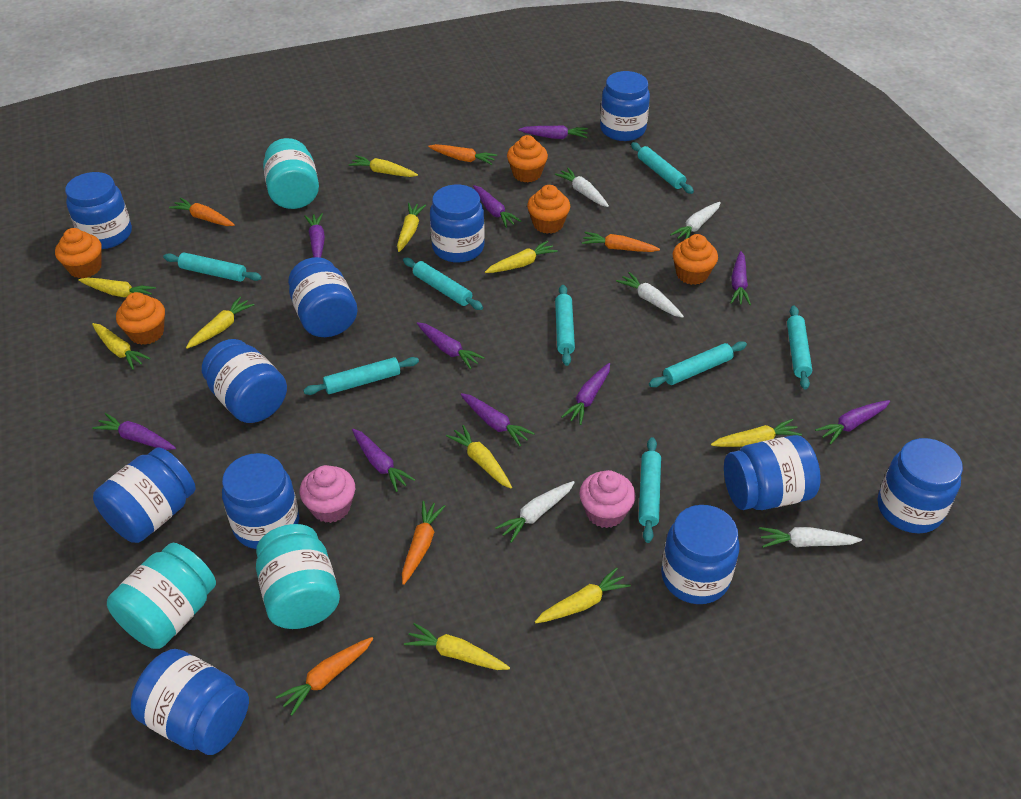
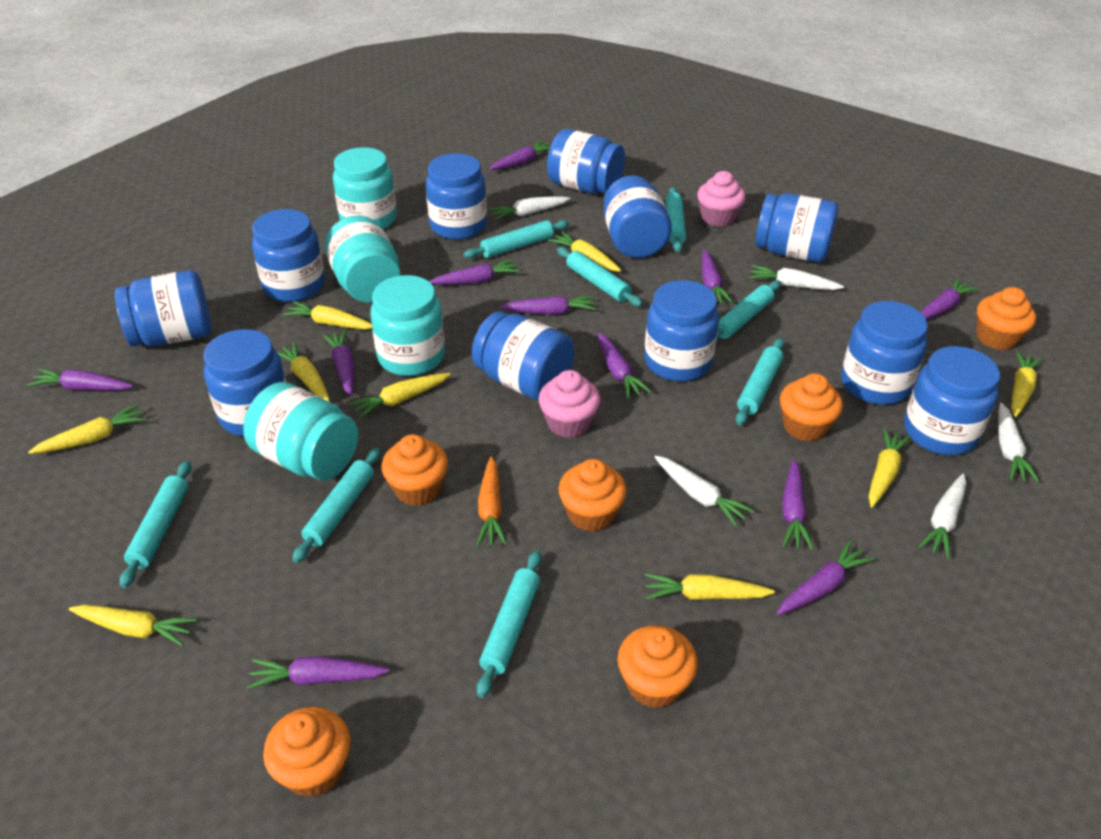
orange carrot: [169,198,235,226] [276,637,374,716] [402,501,445,585] [428,144,497,165] [582,232,660,252] = 5 -> [476,457,507,547] = 1
orange cupcake: [55,228,102,278] [116,292,165,345] [507,135,548,182] [527,185,570,234] [673,234,718,285] = 5 -> [263,707,351,797] [382,434,448,506] [558,459,627,532] [617,625,698,708] [780,373,843,442] [977,287,1036,350] = 6
purple carrot: [92,413,176,450] [304,213,325,258] [352,429,415,492] [417,322,485,369] [460,393,535,446] [473,185,521,228] [518,125,588,139] [561,363,610,425] [731,251,751,305] [815,400,890,444] = 10 -> [27,369,133,390] [247,656,389,689] [322,330,354,396] [429,259,520,285] [489,141,550,170] [500,295,596,315] [598,333,651,399] [702,250,733,304] [777,540,874,615] [782,460,814,550] [921,278,978,320] = 11
turquoise jar: [107,543,216,649] [256,524,340,629] [263,138,319,209] = 3 -> [243,382,359,481] [325,216,401,303] [333,147,397,229] [370,275,445,376] = 4
yellow carrot: [78,277,156,297] [92,323,150,370] [186,297,255,349] [349,155,418,177] [397,203,426,252] [404,623,510,670] [446,425,512,488] [485,241,558,273] [535,567,631,623] [711,419,802,447] = 10 -> [28,404,146,454] [69,605,197,646] [277,342,330,402] [283,301,372,329] [349,373,451,419] [548,231,622,272] [645,574,775,600] [869,428,911,507] [1011,351,1042,417] = 9

